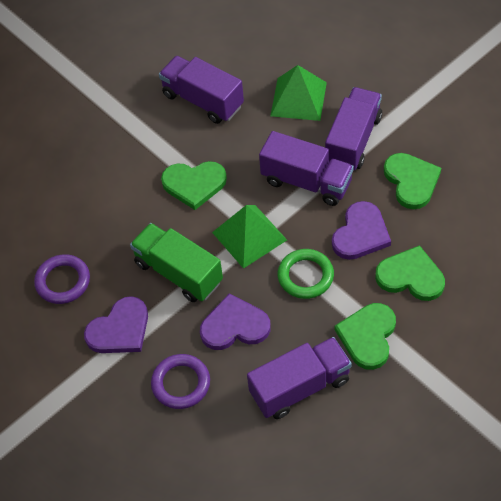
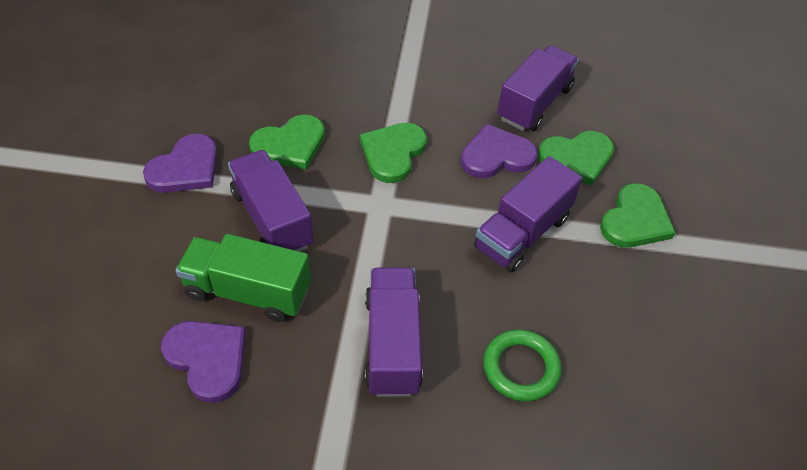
green pyramid: [212,205,287,269] [270,65,327,121] = 2 -> none = 0
purple ring: [34,254,90,304] [151,354,210,409] = 2 -> none = 0

